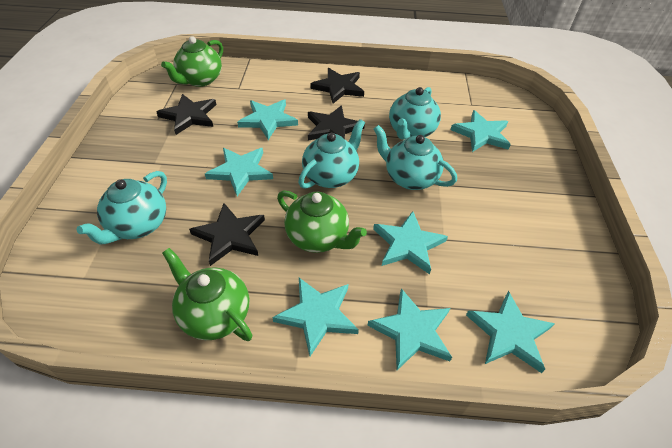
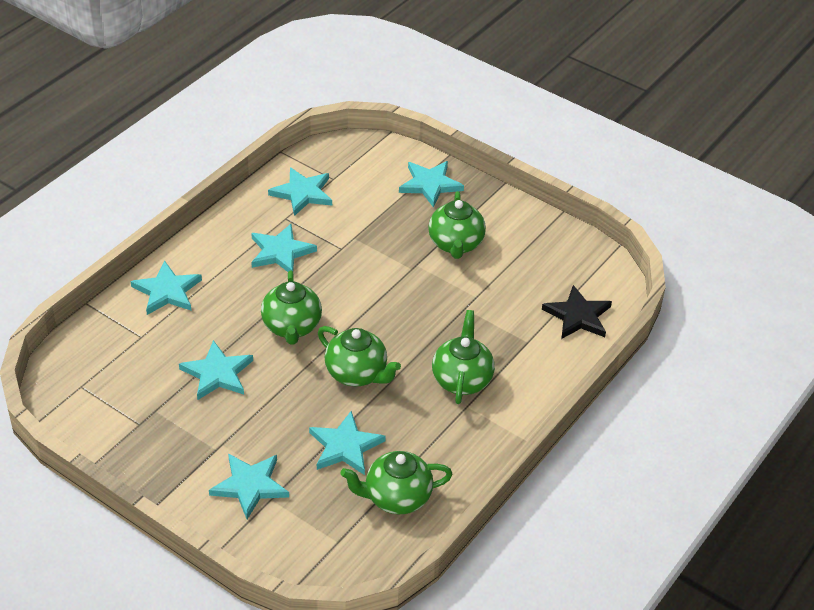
black star: [156,94,216,135] [189,203,265,266] [308,105,365,140] [310,68,364,104] = 4 -> [542,285,612,339] = 1
green teapot: [161,36,223,87] [162,248,252,341] [277,190,367,253] = 3 -> [261,270,322,345] [318,326,401,386] [340,451,453,514] [428,191,486,259] [432,310,495,404] = 5
turquoise teapot: [77,171,167,244] [298,119,365,189] [374,125,457,190] [389,87,441,140] = 4 -> none = 0

